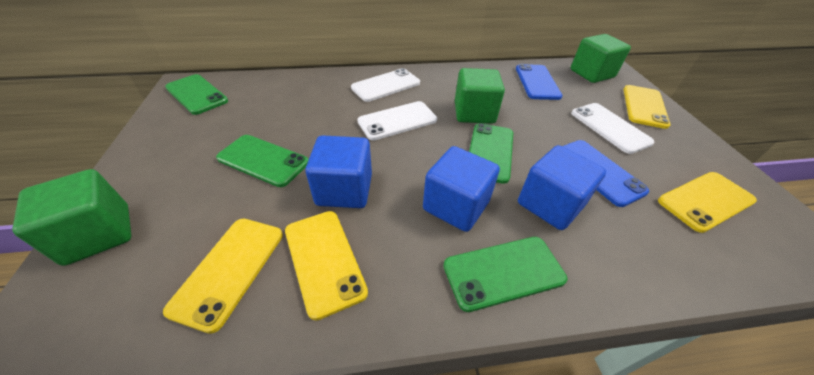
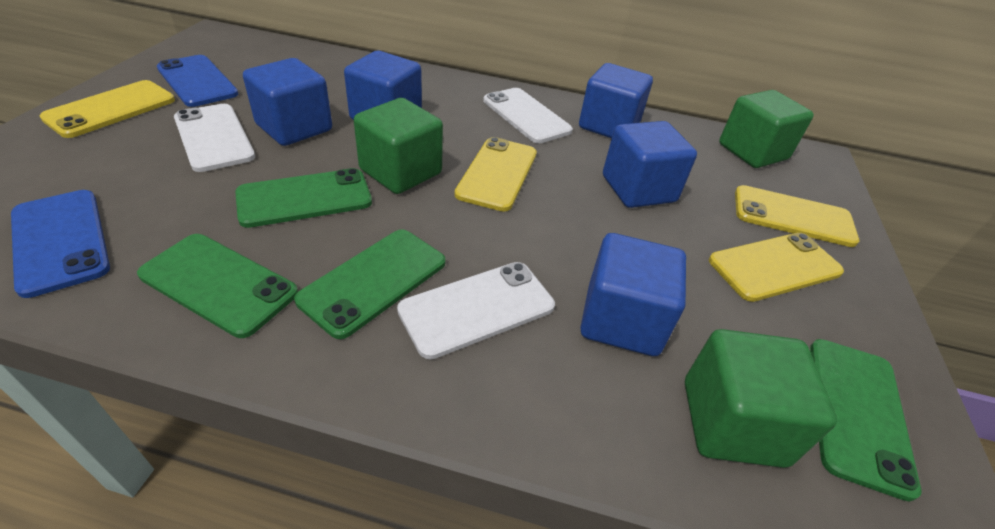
blue cube: [305,135,372,208] [423,146,500,232] [518,145,606,230] = 3 -> [243,58,332,146] [344,51,422,120] [579,63,653,138] [580,233,686,356] [603,121,697,208] = 5

